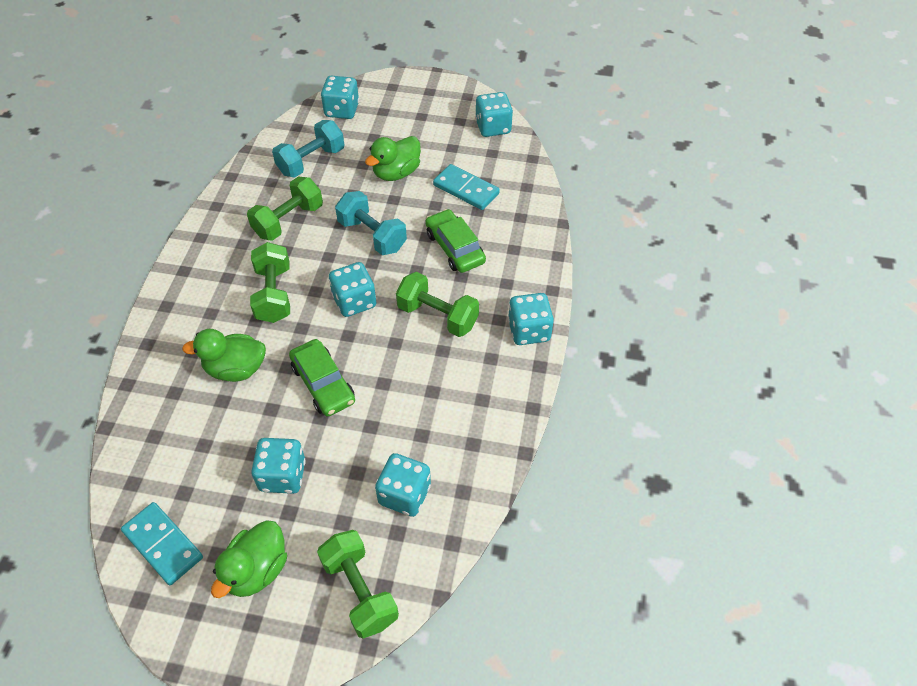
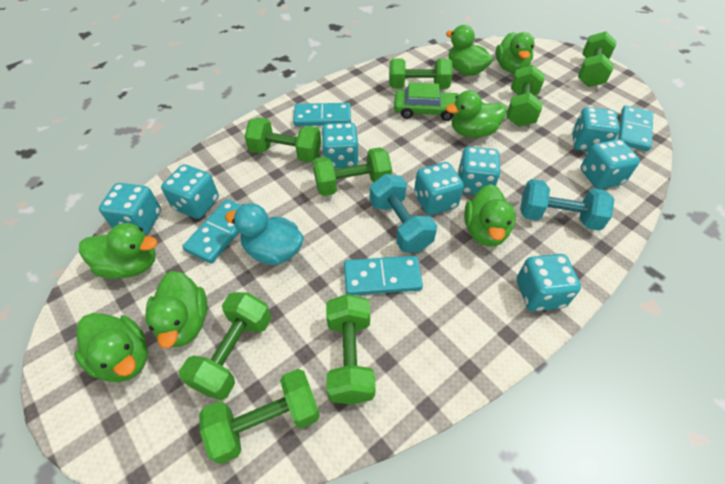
green car: [289,339,355,417] [425,209,486,273] = 2 -> [394,82,459,121] = 1
green duck: [182,329,266,382] [211,520,287,598] [365,136,421,181] = 3 -> [74,313,148,382] [79,223,157,279] [145,271,207,348] [446,25,493,76] [446,90,507,138] [464,184,516,247] [495,32,535,73] = 7
green dumbbell: [247,177,323,241] [250,242,290,323] [317,530,399,639] [396,272,479,337] = 4 -> [179,292,271,400] [199,369,320,464] [244,117,321,163] [313,147,392,196] [326,294,376,405] [389,58,452,89] [506,65,545,127] [578,31,617,87] = 8
turquoise dice: [251,438,306,494] [321,76,359,119] [329,262,376,317] [375,453,431,517] [475,92,513,137] [508,293,554,345] = 6 -> [99,183,161,235] [161,164,219,219] [321,122,359,168] [414,162,464,215] [458,147,500,194] [517,254,581,311] [572,107,620,152] [580,139,640,189] = 8
turquoise domino: [121,502,203,585] [433,164,500,210] = 2 -> [182,199,242,264] [293,103,351,126] [344,256,423,295] [618,106,653,151] = 4
turquoise duck: none = 0 -> [225,203,304,265] = 1

